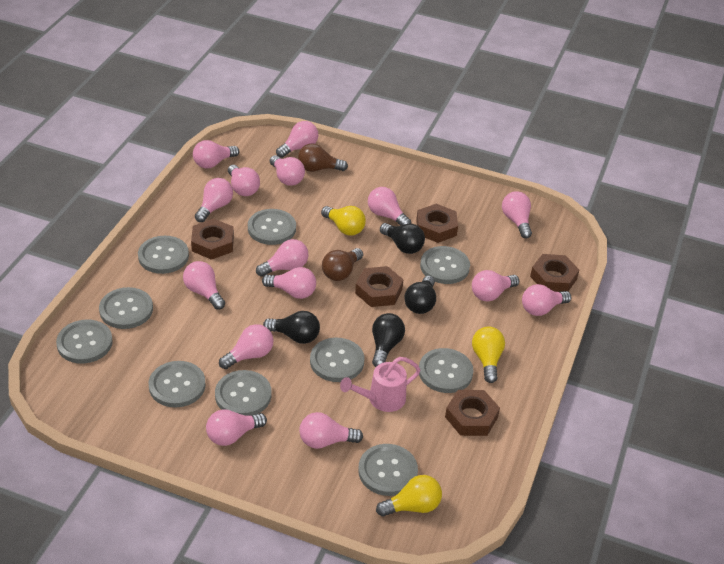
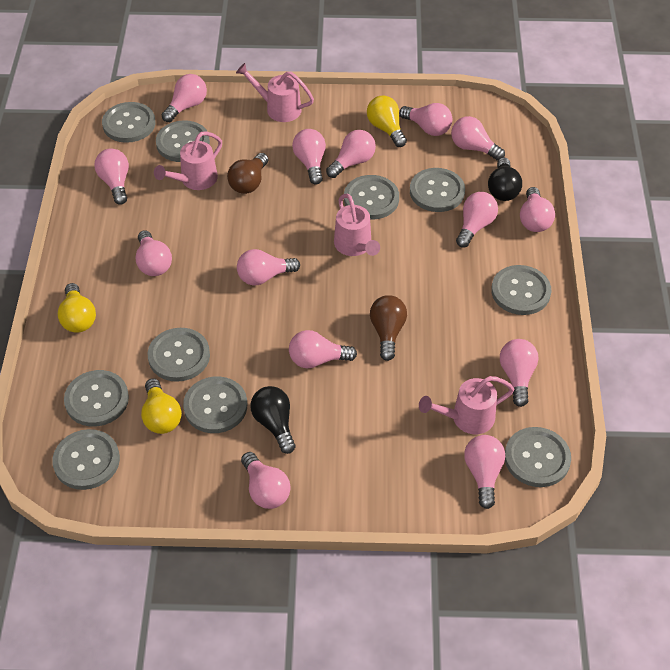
black light bulb: [263,311,320,344] [372,313,405,367] [380,223,425,254] [404,276,436,314] = 4 -> [250,386,296,454] [488,157,522,201] = 2
brown nut: [191,219,234,260] [355,266,404,307] [416,204,458,243] [445,390,500,436] [530,254,579,292] = 5 -> none = 0
pink light bulb: [183,261,225,310] [193,140,239,168] [195,178,233,222] [206,410,267,446] [219,324,273,369] [228,165,260,196] [256,239,308,277] [262,267,316,299] [270,155,305,186] [276,121,318,158] [299,412,363,449] [368,187,411,226] [472,270,519,301] [502,191,532,238] [522,284,571,316] = 15 -> [94,149,129,205] [136,230,172,276] [162,74,207,122] [237,249,300,285] [241,452,291,509] [289,330,357,368] [292,129,326,185] [326,130,376,178] [399,103,452,136] [451,116,505,161] [456,192,498,248] [464,435,505,509] [500,339,539,407] [520,187,555,232] = 14
pink watering can: [340,357,421,412] = 1 -> [154,131,222,190] [236,63,314,122] [334,194,380,256] [419,376,514,434] = 4

